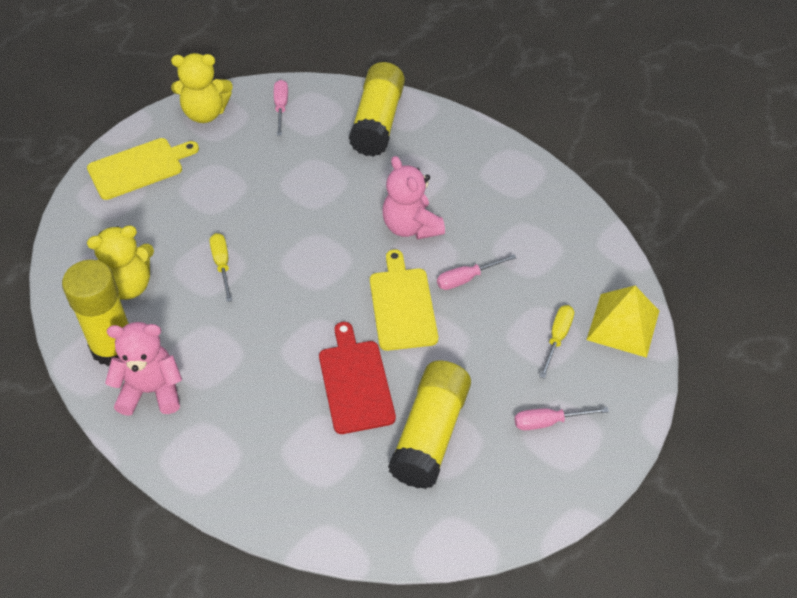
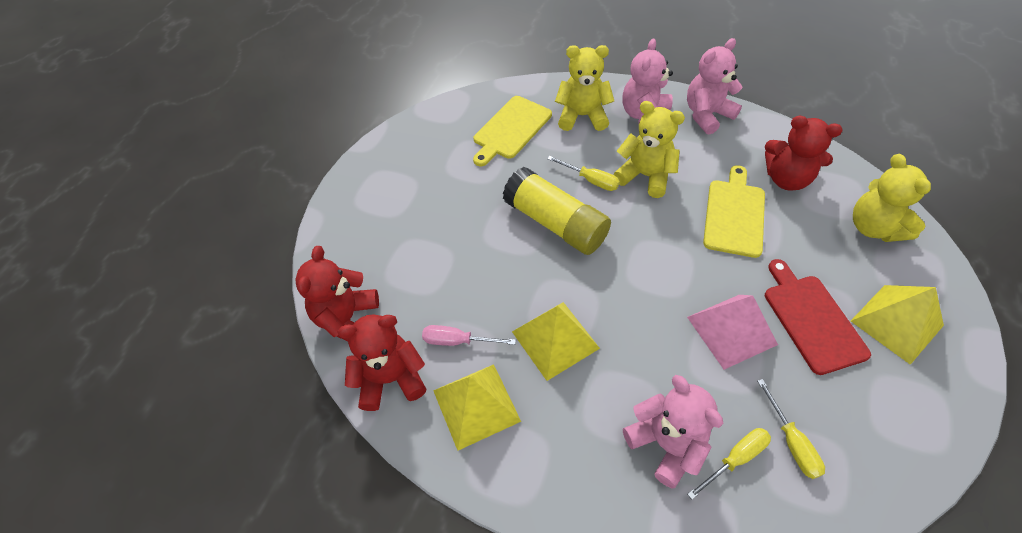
pink pyramid: none = 0 -> [687,295,778,370] = 1
pink screwdriver: [274,80,288,136] [437,254,516,290] [515,407,609,430] = 3 -> [422,325,516,346] = 1
pink teddy bear: [105,322,182,416] [382,156,445,240] = 2 -> [622,39,673,124] [623,375,723,488] [687,38,743,135] = 3
red teddy bear: none = 0 -> [295,246,379,341] [338,314,427,411] [765,116,843,191] = 3
yellow glue stick: [62,260,129,366] [349,62,405,157] [388,360,471,489] = 3 -> [503,167,611,255] = 1
yellow pyramid: [586,286,659,358] = 1 -> [433,364,521,451] [512,302,600,381] [851,285,944,365] = 3
yellow screwdriver: [210,233,232,302] [539,305,574,379] = 2 -> [547,156,620,191] [687,428,771,500] [757,379,825,479] = 3
yellow teddy bear: [87,225,154,300] [171,53,233,123] = 2 -> [555,45,614,131] [613,101,685,198] [853,154,931,242] = 3

